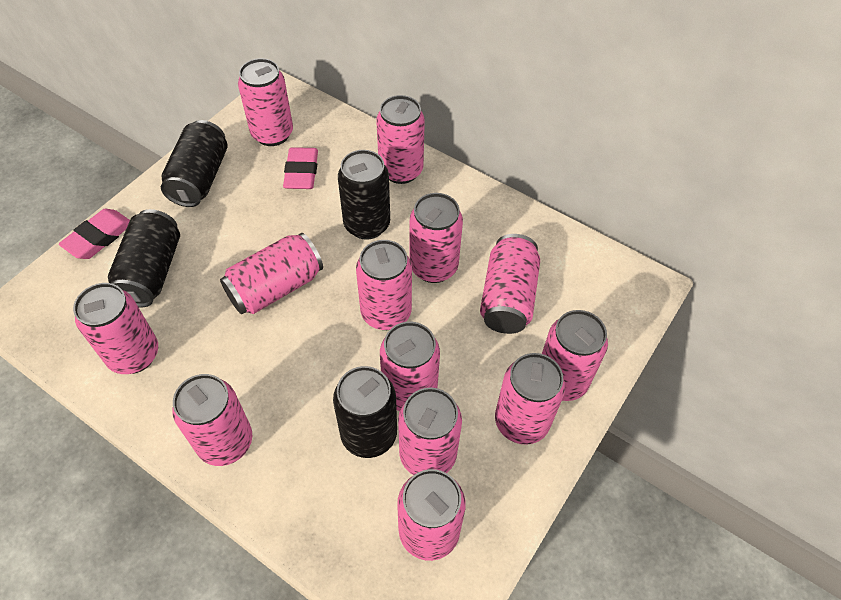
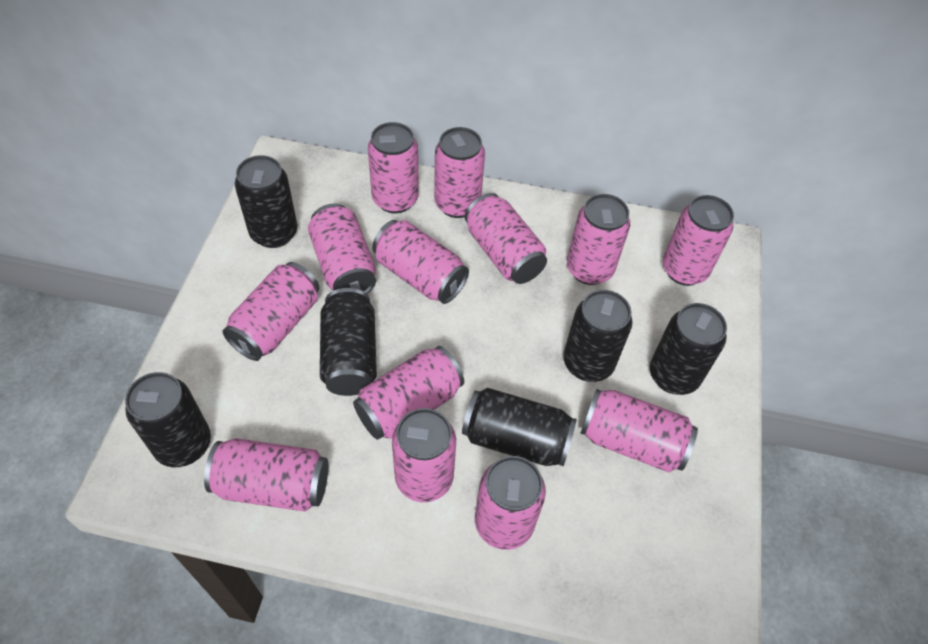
black can: [108,209,180,307] [161,120,228,207] [333,366,397,458] [338,150,390,240] = 4 -> [125,372,211,467] [235,155,298,248] [320,288,377,396] [462,388,577,466] [563,290,633,382] [650,303,727,395] = 6
pink eraser: [59,209,130,259] [283,147,318,189] = 2 -> none = 0

